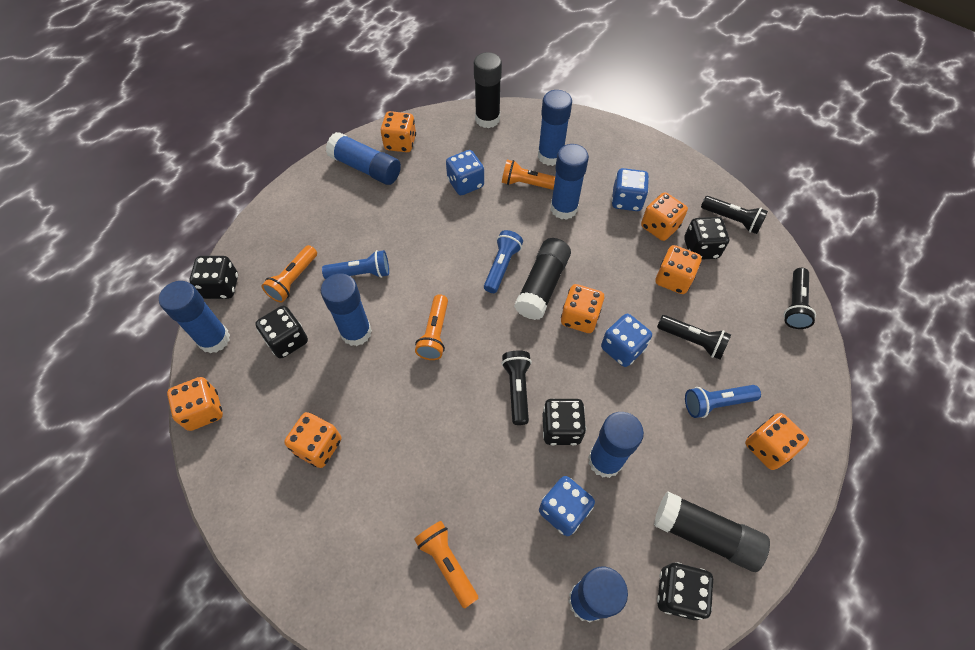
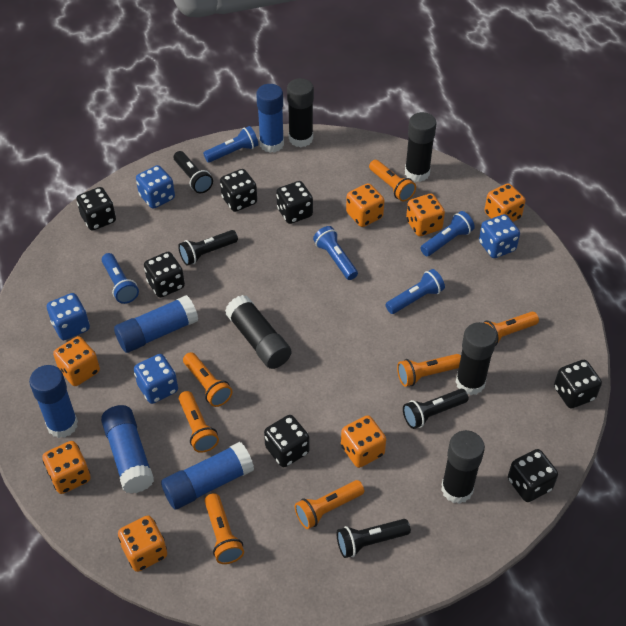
black dice: [190,256,238,299] [255,306,308,359] [543,399,586,445] [657,562,713,620] [684,217,729,260] = 5 -> [77,187,116,231] [144,252,185,298] [220,169,257,212] [264,415,309,467] [276,181,313,224] [508,449,558,502] [554,360,602,408] = 7
black glue stick: [474,52,502,128] [514,238,571,320] [654,492,770,572] = 3 -> [225,295,291,369] [287,78,314,147] [405,112,436,182] [441,430,485,504] [456,322,497,395] = 5
blue flashlight: [322,250,389,279] [484,230,523,293] [685,385,761,418] = 3 -> [102,253,139,304] [203,126,258,163] [313,226,358,280] [385,269,445,314] [420,211,475,256] = 5
blue glue stick: [159,281,230,353] [321,273,372,346] [326,132,401,185] [538,90,572,166] [551,144,589,220] [568,567,628,623] [588,412,644,478] = 7 -> [29,365,78,438] [101,405,154,494] [114,295,198,353] [161,442,254,509] [256,84,284,153] = 5
orange flashlight: [262,245,317,303] [414,521,479,609] [415,294,448,360] [502,160,555,190] = 4 -> [179,391,219,453] [183,352,233,407] [205,493,244,564] [295,480,364,529] [369,160,416,202] [397,354,461,387] [483,312,539,346] = 7

